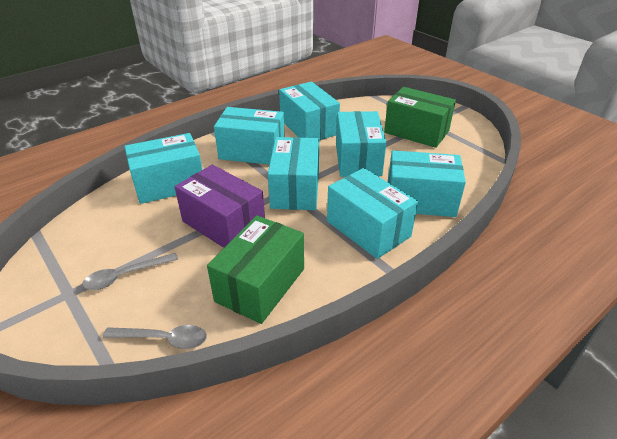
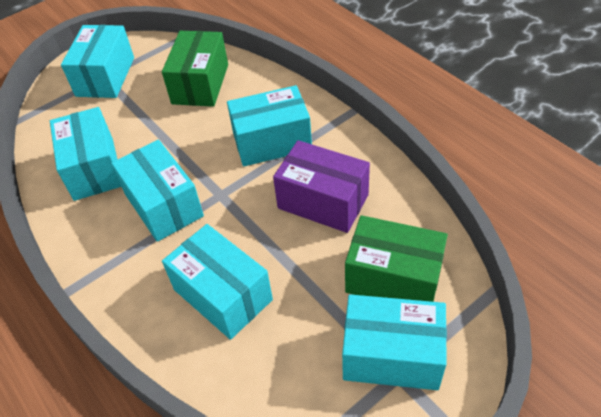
grey spoon: [82,253,178,290] [103,325,207,349] = 2 -> none = 0
turquoise box: [124,133,202,204] [214,107,285,165] [268,137,319,210] [279,82,340,140] [327,168,418,259] [336,111,387,177] [388,150,466,217] = 7 -> [50,107,121,201] [61,25,134,98] [111,140,204,242] [162,224,273,340] [227,85,312,166] [342,294,447,390] = 6

